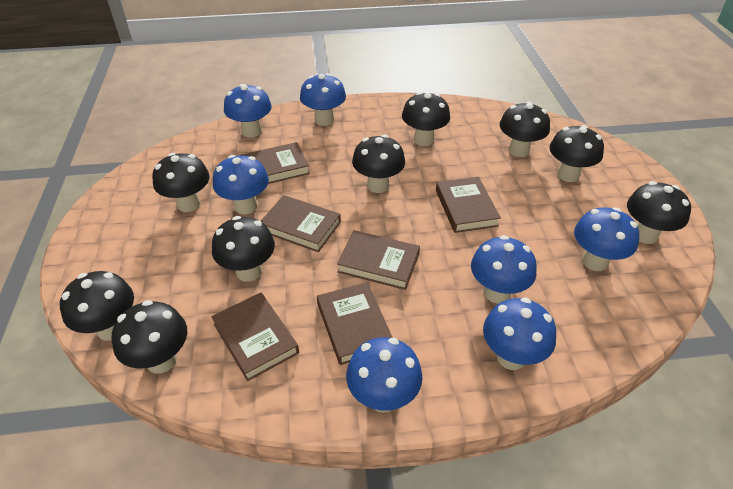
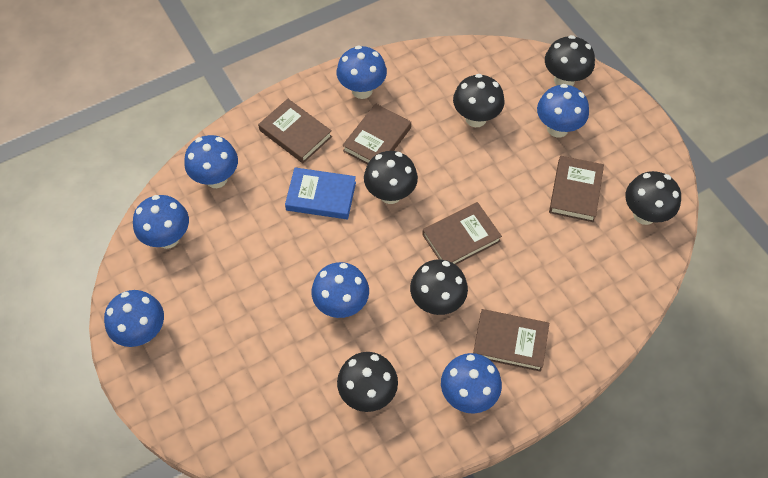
black mushroom: [60,271,134,341] [112,300,187,374] [152,153,210,212] [212,216,275,282] [352,135,405,193] [402,92,450,146] [500,102,550,157] [549,125,604,182] [627,181,691,244] = 9 -> [337,352,398,412] [364,151,418,204] [410,259,468,315] [453,74,505,127] [545,35,595,86] [625,171,681,225] = 6
blue book: none = 0 -> [285,168,356,219] = 1
brown book: [211,293,299,381] [241,142,310,184] [261,195,341,252] [317,282,393,365] [337,230,420,290] [436,177,501,233] = 6 -> [258,99,332,163] [342,103,411,165] [422,202,502,265] [473,309,549,372] [549,156,604,222] = 5

